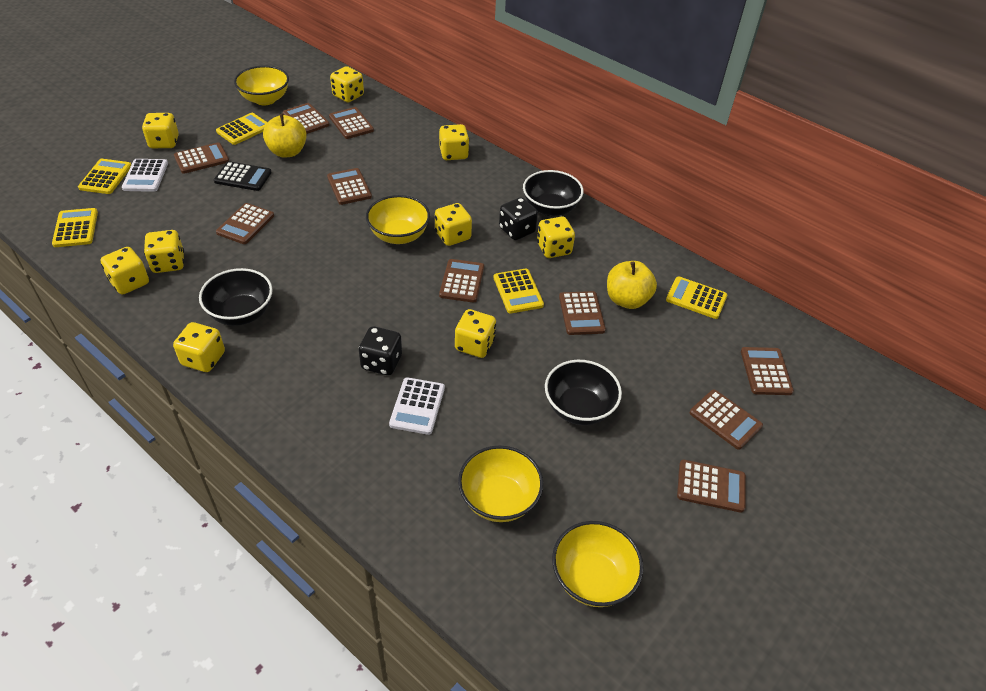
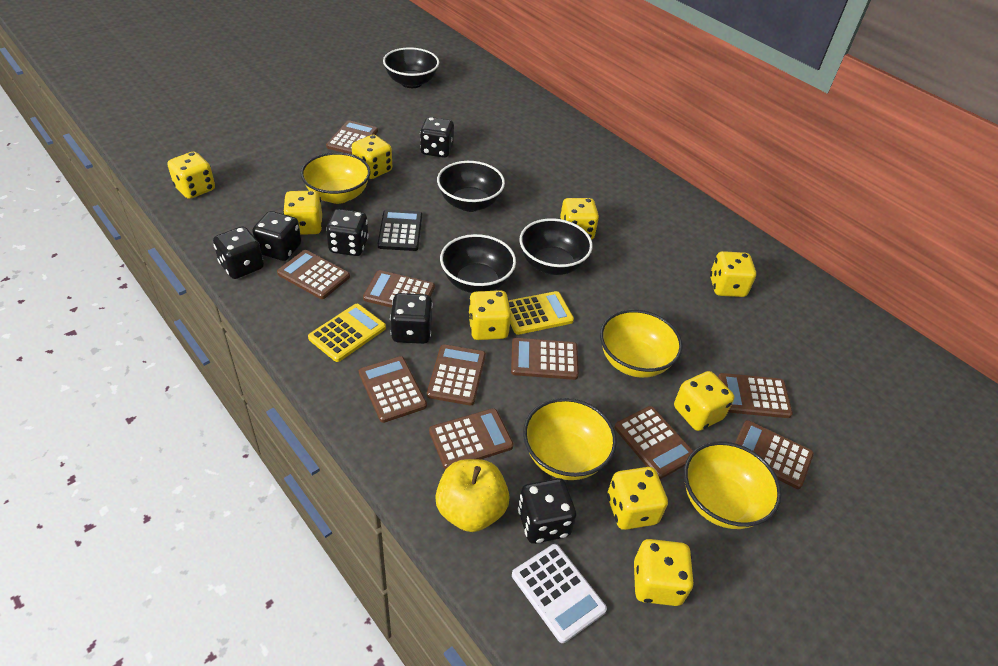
black bowl: [199,268,273,326] [523,170,584,216] [545,360,622,425] = 3 -> [383,47,439,88] [437,161,505,212] [440,234,516,293] [520,218,593,275] = 4
black dice: [359,326,402,375] [499,197,538,240] = 2 -> [213,226,264,279] [253,211,301,261] [326,209,369,256] [390,293,433,344] [420,117,454,158] [518,478,576,544] = 6
white calculator: [122,159,168,192] [389,377,445,435] = 2 -> [512,544,607,643] = 1
yellow apple: [263,114,307,157] [607,261,657,309] = 2 -> [435,459,510,532] = 1
yellow calculator: [52,208,98,247] [78,159,131,194] [216,113,268,145] [493,269,544,314] [666,276,727,319] = 5 -> [308,304,386,362] [509,291,574,335] = 2

